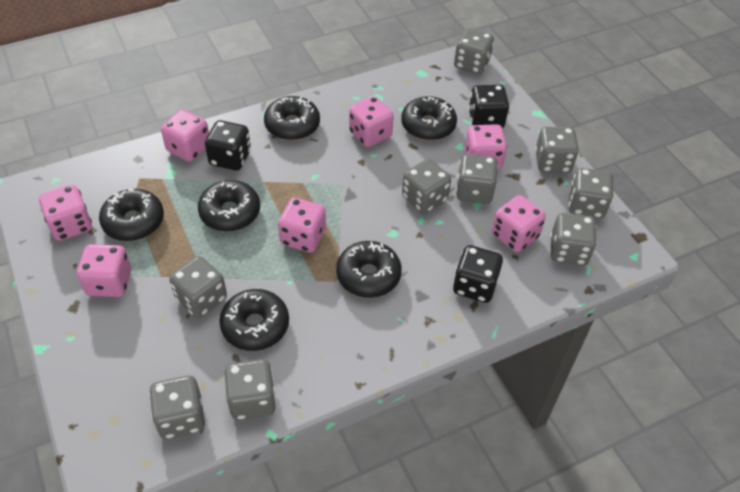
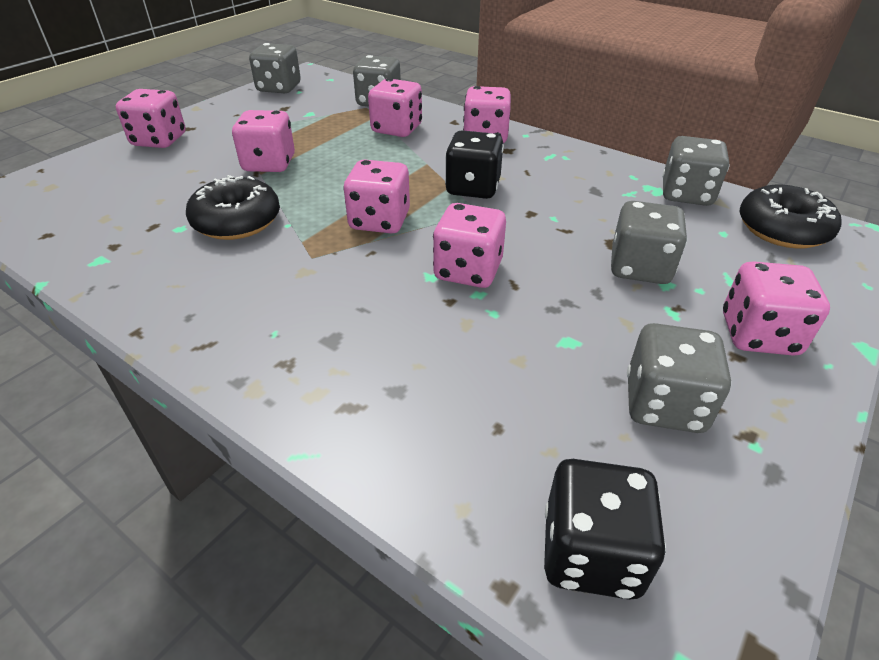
black dice: [205,120,251,171] [453,245,503,303] [469,85,509,128] = 3 -> [445,130,504,199] [544,459,666,600] = 2
black donut: [99,189,164,241] [198,180,260,232] [219,289,289,351] [264,96,320,140] [336,241,402,298] [401,96,457,141] = 6 -> [186,175,280,240] [739,185,841,249] = 2
grey dice: [149,375,205,439] [169,256,227,318] [225,359,276,420] [402,159,451,214] [454,28,494,74] [456,154,498,204] [535,127,579,173] [550,213,597,265] [569,168,613,219] = 9 -> [249,43,301,93] [353,55,401,106] [611,201,687,284] [627,323,731,433] [662,136,729,206] = 5

